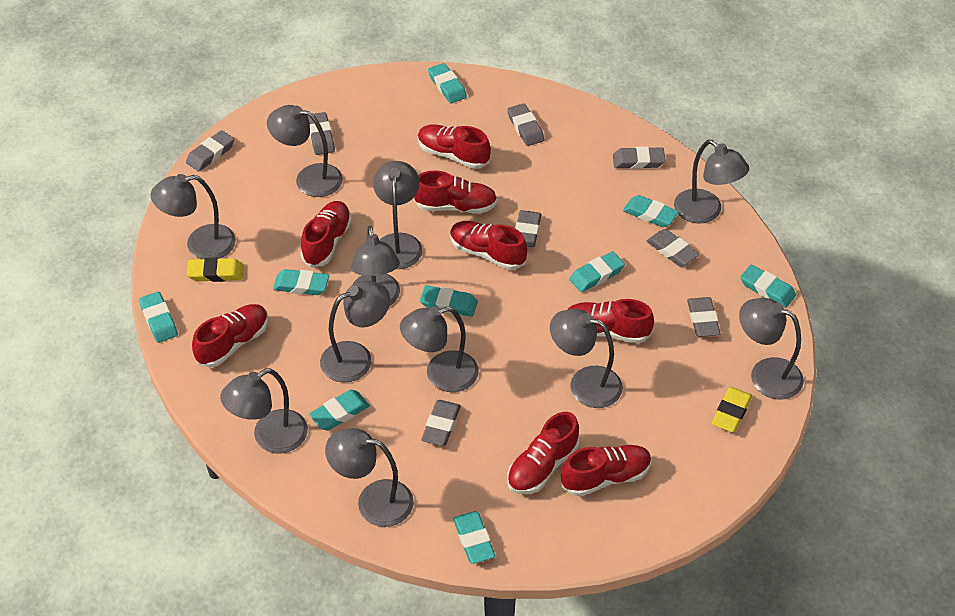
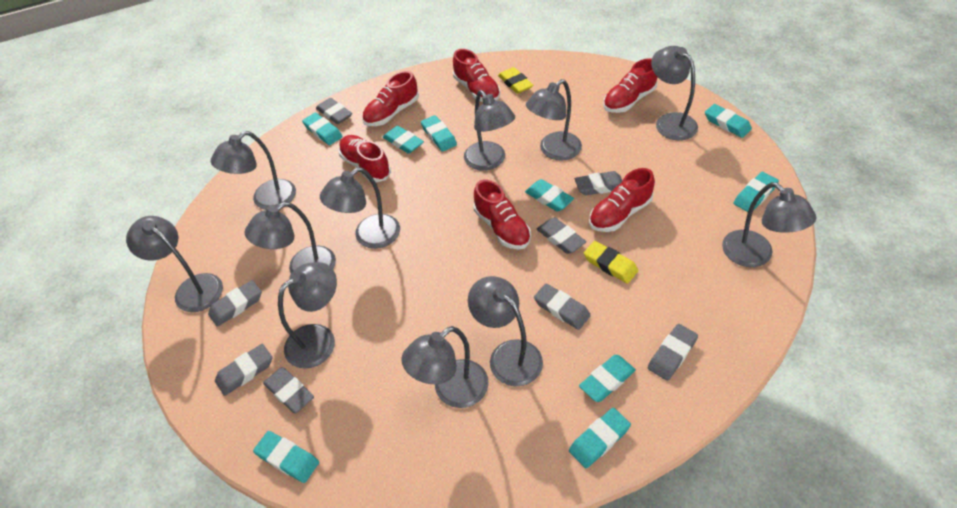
red shoe: [192,304,268,368] [301,201,352,267] [414,170,497,214] [418,124,491,169] [450,221,527,270] [507,412,579,494] [561,445,651,496] [567,299,654,343] = 8 -> [339,135,391,182] [362,71,419,126] [453,49,500,102] [474,180,531,250] [589,168,655,232] [603,58,658,113] = 6

